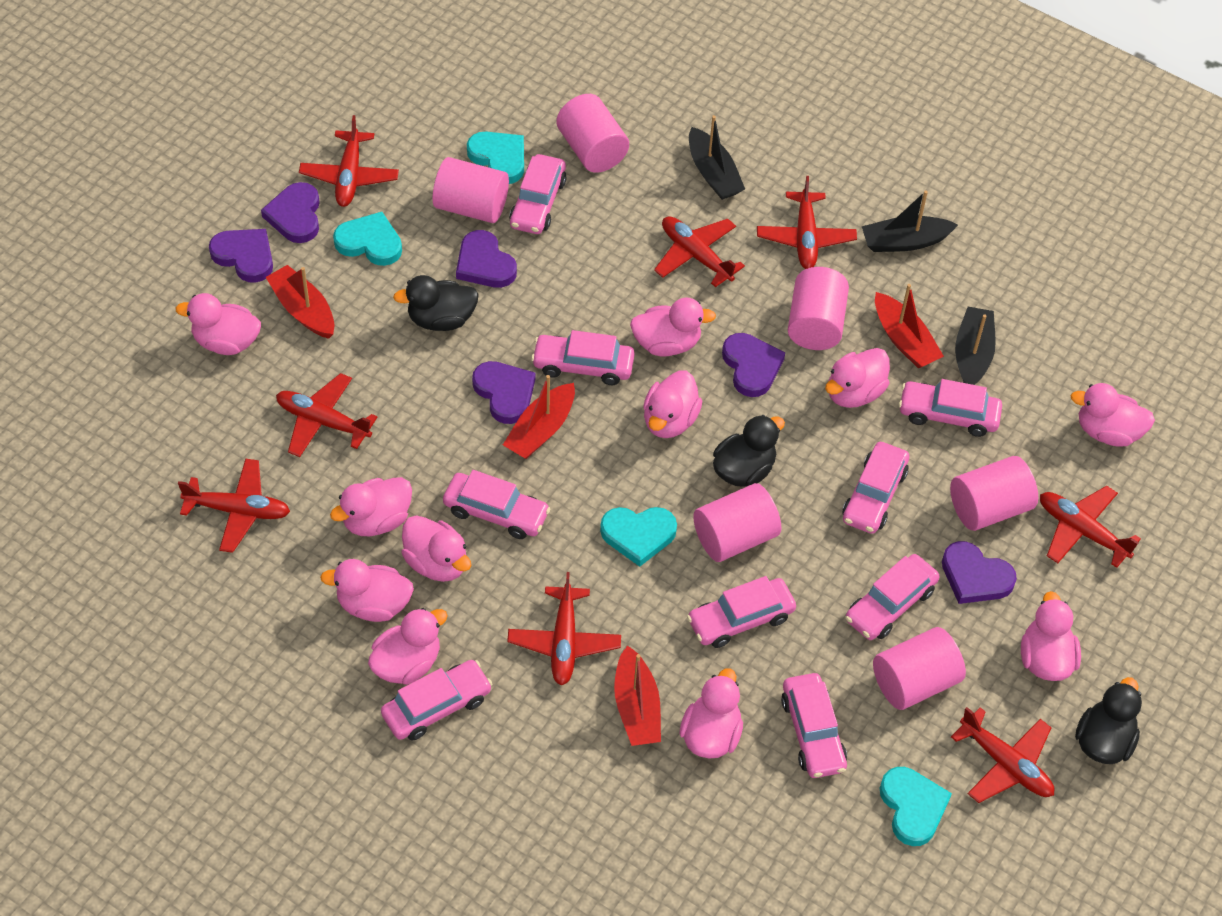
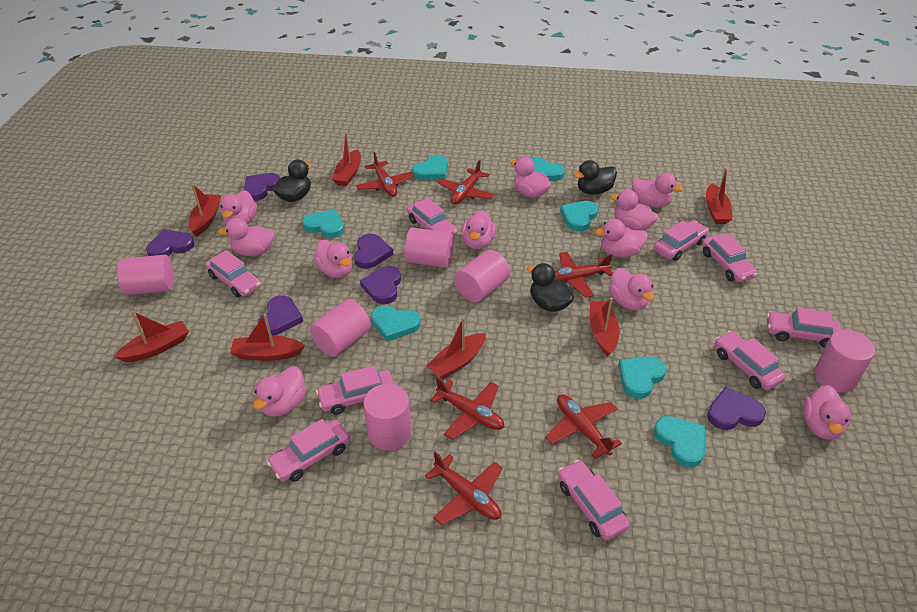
black boat: [689,115,745,200] [862,191,958,252] [955,307,996,385] = 3 -> none = 0
red boat: [266,265,334,339] [503,375,575,459] [614,645,661,746] [875,284,944,368] = 4 -> [114,311,189,362] [189,184,221,236] [230,314,305,361] [332,133,361,186] [426,317,486,379] [590,298,619,356] [706,168,733,224] = 7
red plane: [178,459,290,553] [276,373,377,457] [299,115,399,207] [507,572,621,685] [654,216,745,287] [757,176,857,269] [951,707,1055,803] [1040,486,1141,568] = 8 -> [356,152,414,197] [425,451,503,525] [430,377,504,440] [437,160,494,205] [545,394,622,459] [554,252,613,298] = 6
turquoise heart: [333,212,402,266] [467,132,524,184] [600,507,677,567] [880,767,952,846] = 4 -> [302,209,344,238] [371,305,421,342] [412,155,448,180] [531,157,565,181] [560,201,598,231] [618,356,666,399] [654,416,705,467] = 7

